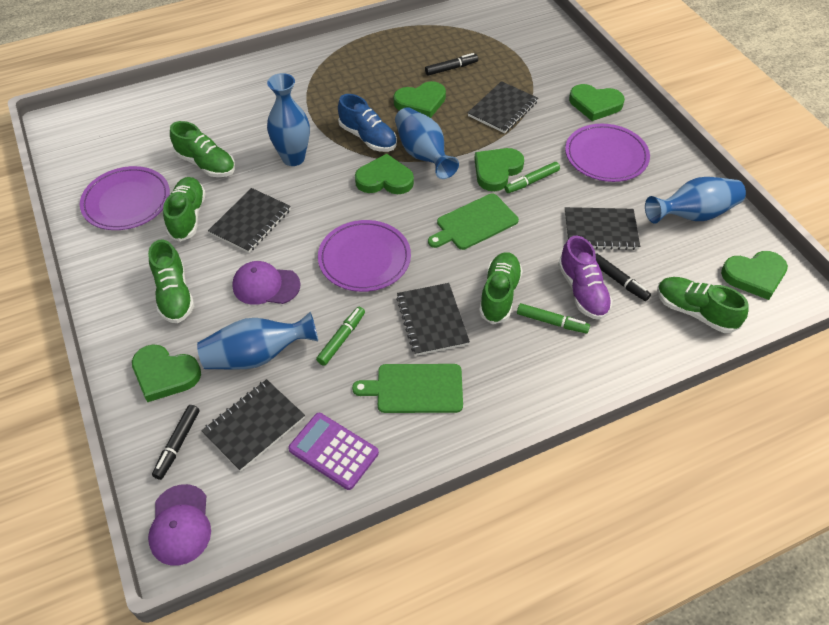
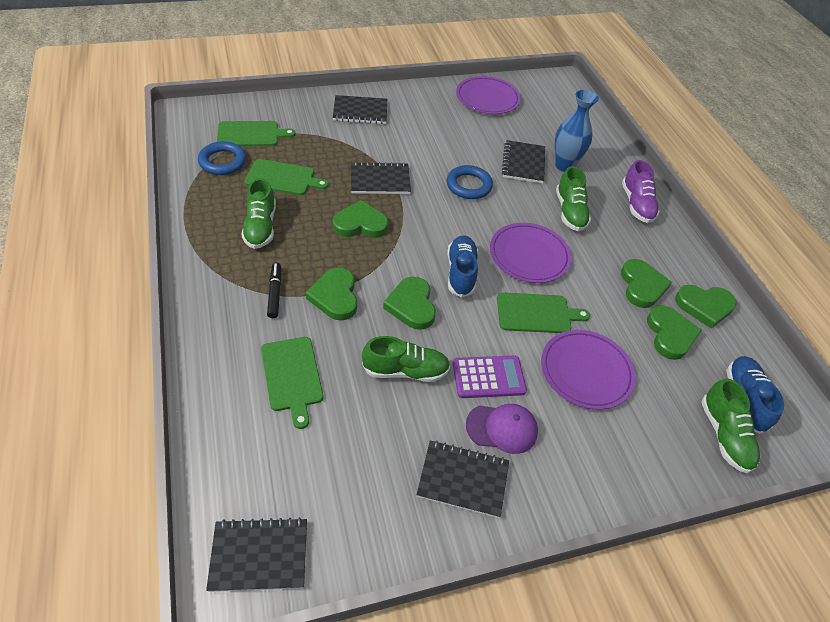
black marker: [152,405,200,480] [425,53,478,76] [596,253,651,301] = 3 -> [267,263,281,318] = 1
blue ring: none = 0 -> [198,141,246,175] [447,165,493,199] = 2
blue shoe: [338,94,397,152] = 1 -> [447,235,478,298] [726,356,784,434] = 2
blue vase: [197,311,318,370] [267,73,310,166] [395,107,459,179] [645,177,746,224] = 4 -> [555,90,599,172] = 1
green cutting board: [352,364,463,413] [428,194,519,250] = 2 -> [217,121,296,147] [244,159,329,195] [261,337,323,429] [497,292,590,333] = 4
green marker: [316,307,365,366] [504,162,560,193] [517,303,590,334] = 3 -> none = 0
green shoe: [148,239,194,323] [163,177,206,242] [170,121,235,177] [479,252,523,324] [657,277,749,333] = 5 -> [241,178,276,249] [362,336,450,382] [556,166,591,231] [701,378,761,473] = 4
purple cap: [148,484,211,566] [232,261,301,305] = 2 -> [466,404,538,454] = 1

